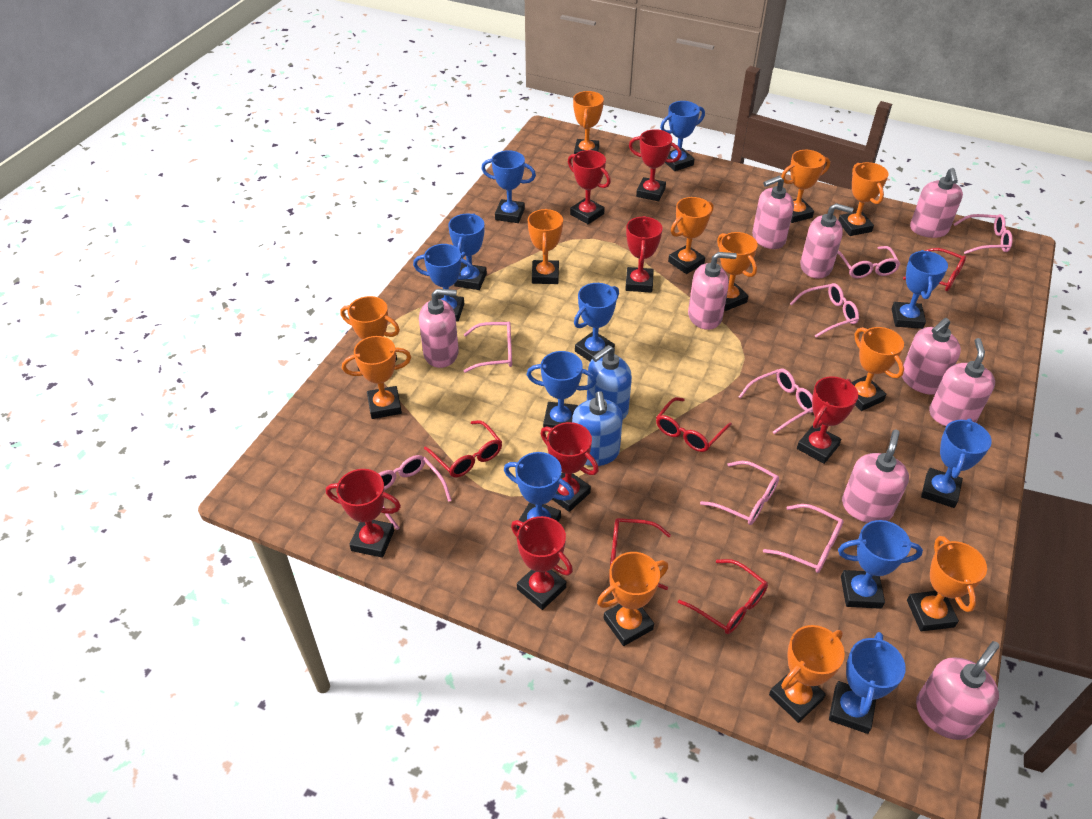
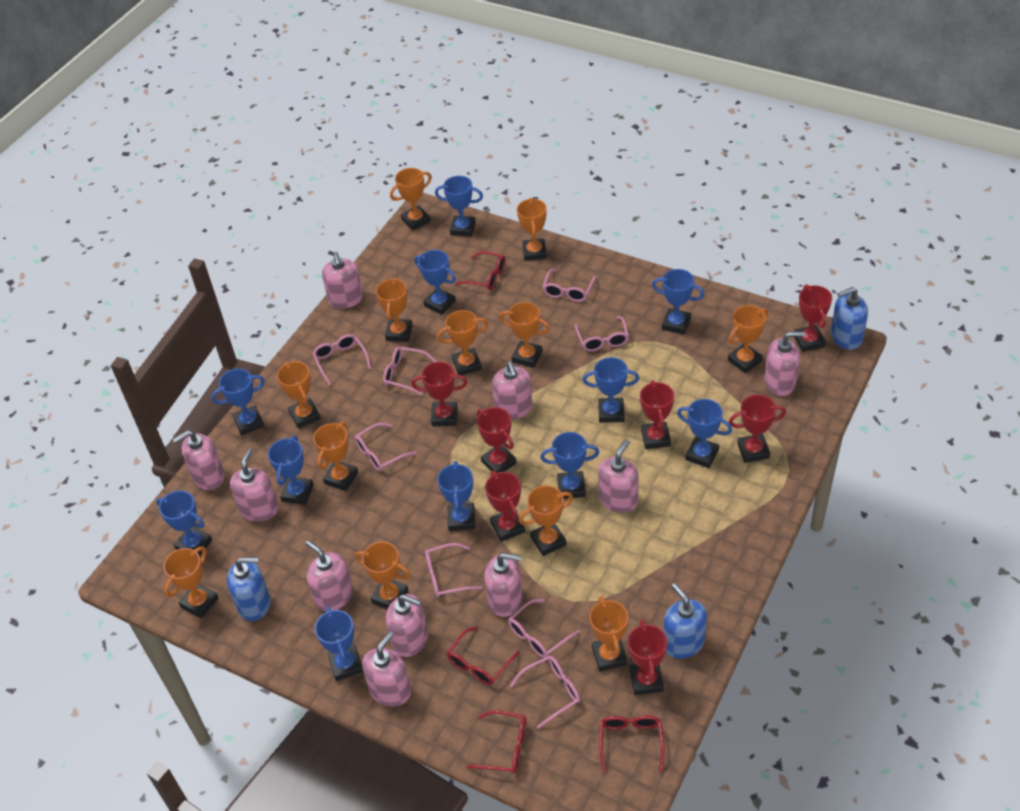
blue soap dispenser: [572,391,623,466] [587,345,632,419] = 2 -> [227,557,271,621] [663,583,707,659] [831,287,868,350] = 3
pink soap dispenser: [419,289,459,368] [688,252,737,330] [752,176,794,249] [800,203,854,279] [842,430,909,523] [902,318,961,395] [910,168,963,238] [916,641,1000,740] [929,338,995,426] = 9 -> [173,430,224,490] [230,449,279,522] [305,540,353,612] [322,252,363,309] [362,631,411,707] [386,594,428,657] [484,553,522,617] [492,361,532,420] [598,440,639,513] [764,331,806,396] = 10
red glasses: [424,420,502,477] [610,518,671,590] [656,397,732,452] [678,559,768,634] [903,248,966,291] = 5 -> [447,626,520,685] [455,251,506,290] [466,710,527,773] [599,715,665,773] = 4

